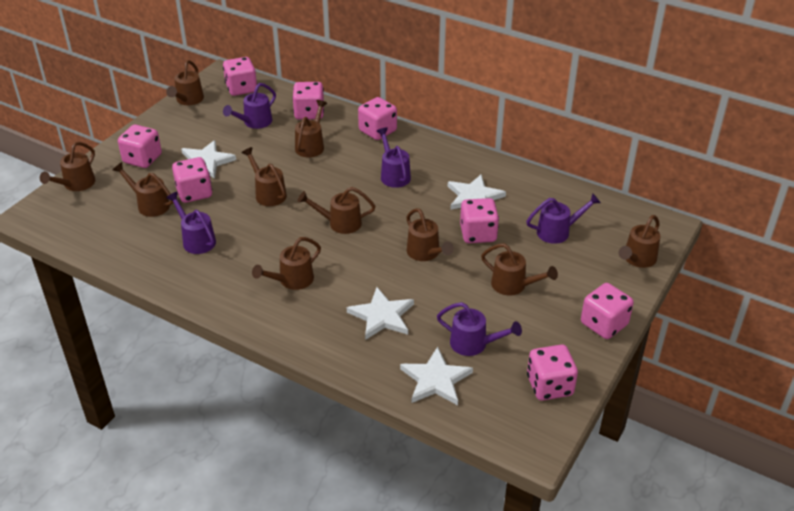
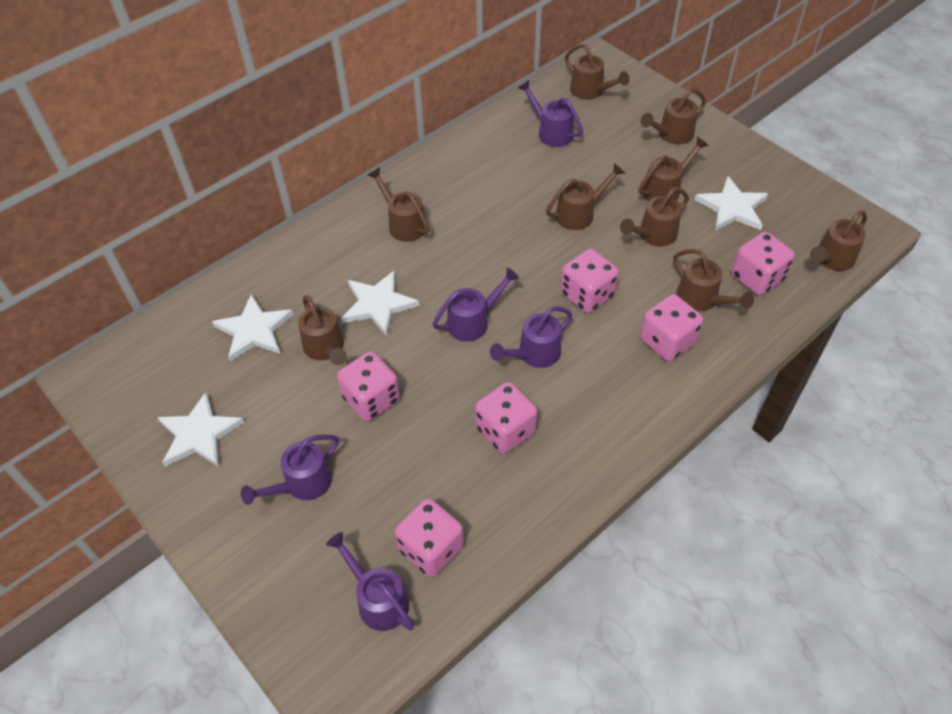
brown watering can: [40,142,95,191] [113,162,173,217] [166,60,204,105] [242,147,287,206] [252,237,321,290] [295,100,327,157] [298,187,375,234] [406,208,454,261] [481,243,558,295] [618,215,661,268] = 10 -> [298,295,347,365] [368,167,429,242] [546,163,625,230] [565,44,630,100] [620,187,689,247] [638,137,709,201] [640,88,706,144] [673,249,754,312] [810,210,867,271] = 9
pink dice: [118,124,162,168] [172,157,212,203] [223,57,257,96] [292,82,324,120] [358,97,397,140] [460,198,499,243] [527,344,578,401] [581,283,634,339] = 8 -> [337,351,400,421] [395,498,464,577] [475,382,537,454] [561,249,619,313] [640,294,703,361] [732,232,795,296] = 6

